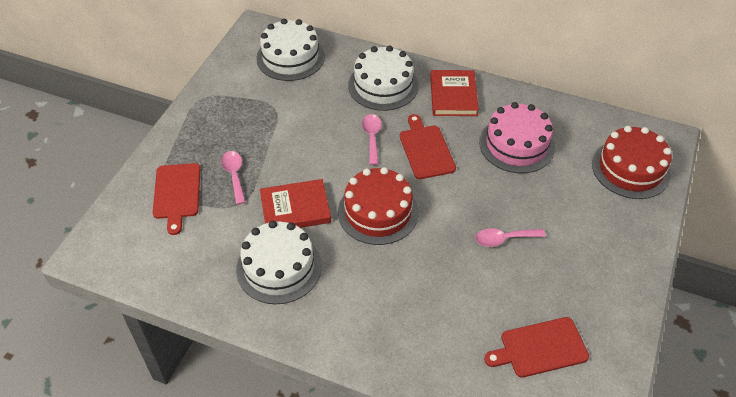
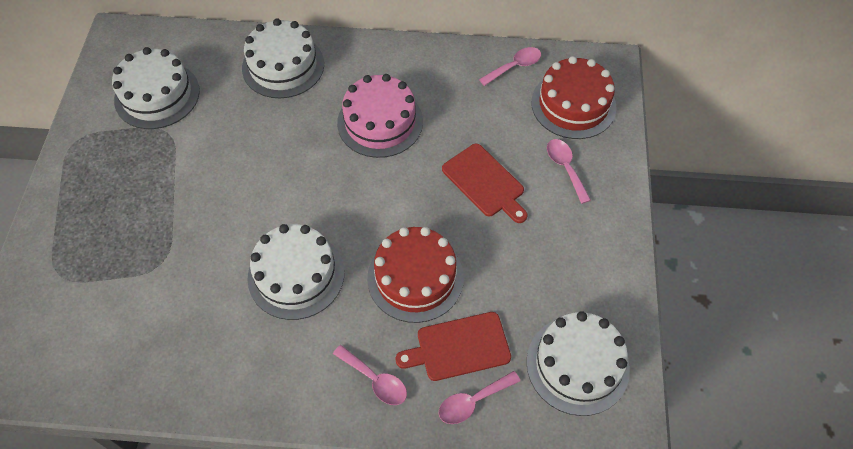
pink spoon: [221,151,245,205] [362,114,382,165] [475,228,546,247] = 3 -> [333,345,407,405] [439,371,520,424] [479,47,541,86] [547,139,591,204] = 4
red book: [260,179,331,228] [430,70,479,116] = 2 -> none = 0
red cutting board: [153,163,200,235] [400,114,456,179] [484,317,589,378] = 3 -> [396,312,511,381] [442,144,528,223] = 2
white cake: [236,221,322,304] [256,19,325,81] [348,46,419,111] = 3 -> [112,47,200,129] [242,19,324,98] [248,224,344,320] [526,311,630,416] = 4

